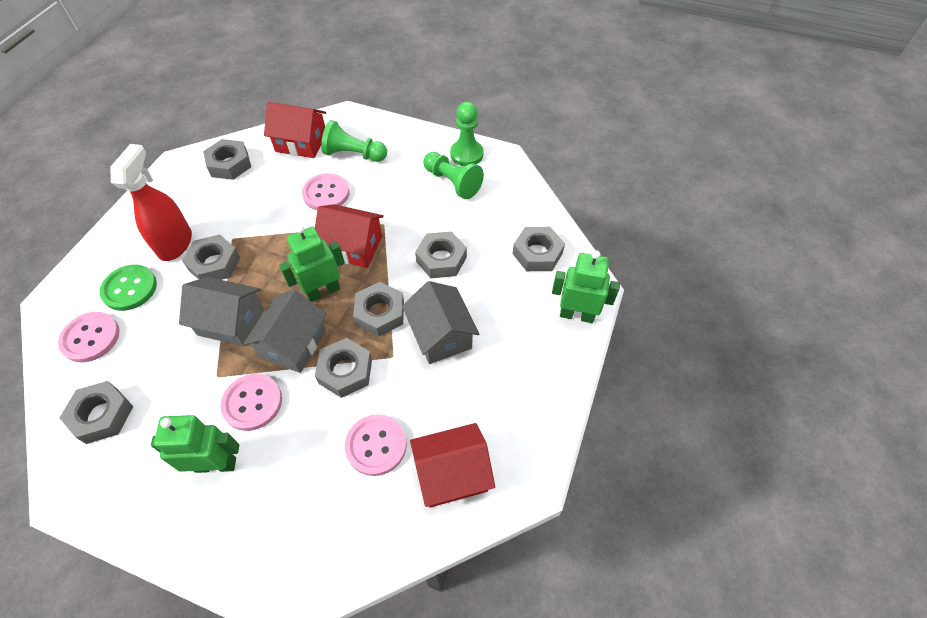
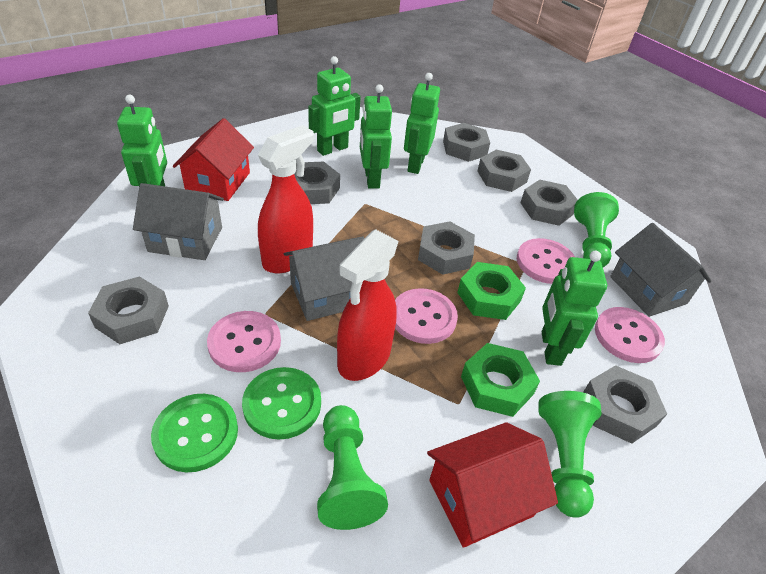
green button: [99,265,157,311] = 1 -> [151,394,238,472] [242,367,321,440] = 2
green nut: none = 0 -> [457,262,526,320] [461,343,540,417] = 2
green robot: [151,415,239,473] [279,225,345,302] [552,250,620,323] = 3 -> [117,95,167,186] [308,56,361,156] [360,84,392,189] [404,73,440,174] [542,251,607,366] = 5
red house: [264,102,326,158] [315,204,384,268] [410,423,495,508] = 3 -> [173,118,254,201] [427,422,558,548] = 2
red spray bottle: [110,144,192,261] = 1 -> [258,125,314,273] [337,229,399,381] = 2

